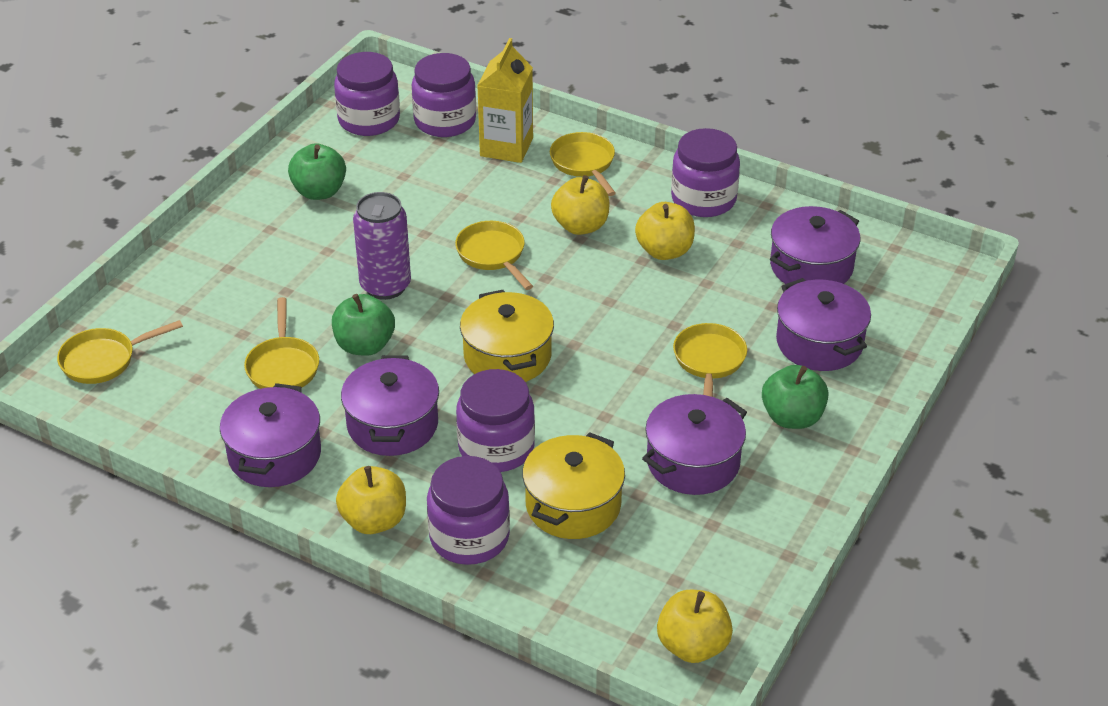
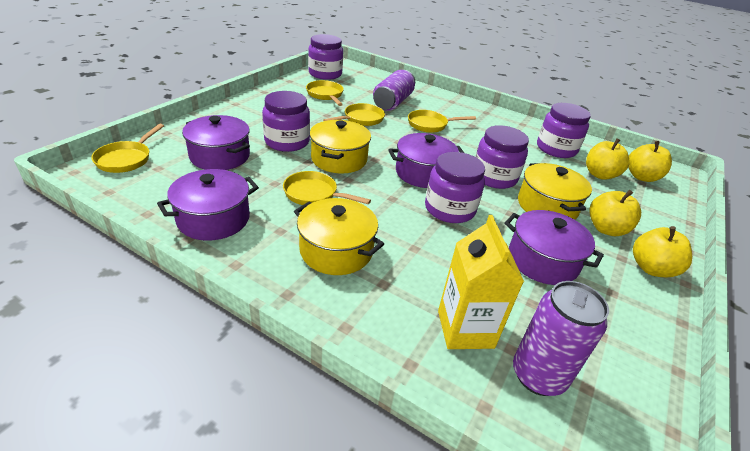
green apple: [288,143,346,200] [332,294,395,356] [762,365,829,429] = 3 -> none = 0
purple can: [353,192,411,300] = 1 -> [373,70,415,111] [513,281,609,396] = 2
purple pot: [220,383,321,487] [341,355,439,456] [642,394,747,495] [770,206,860,284] [776,278,871,371] = 5 -> [157,169,259,241] [182,115,250,170] [388,133,464,188] [504,210,604,285] = 4
yellow pot: [460,290,554,382] [522,432,625,539] = 2 -> [294,198,384,275] [310,120,371,173] [518,163,592,220] = 3

